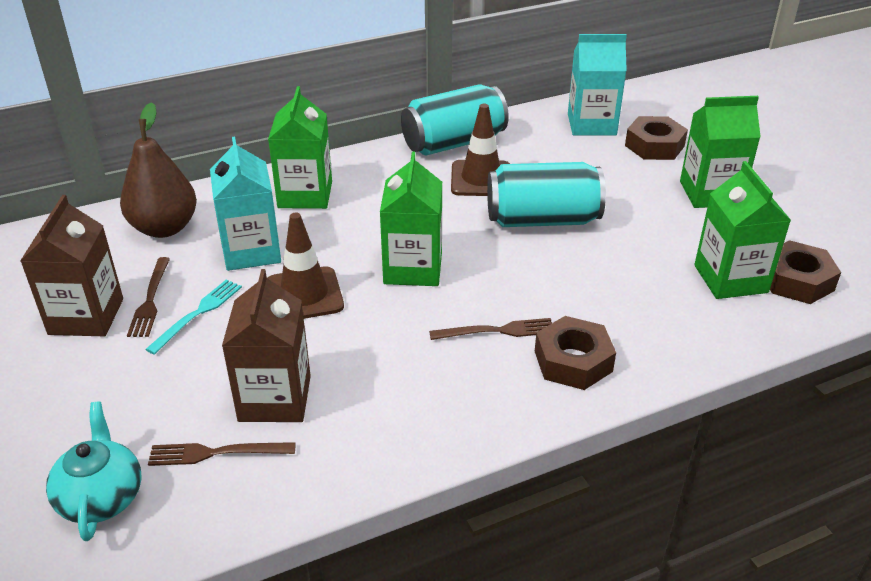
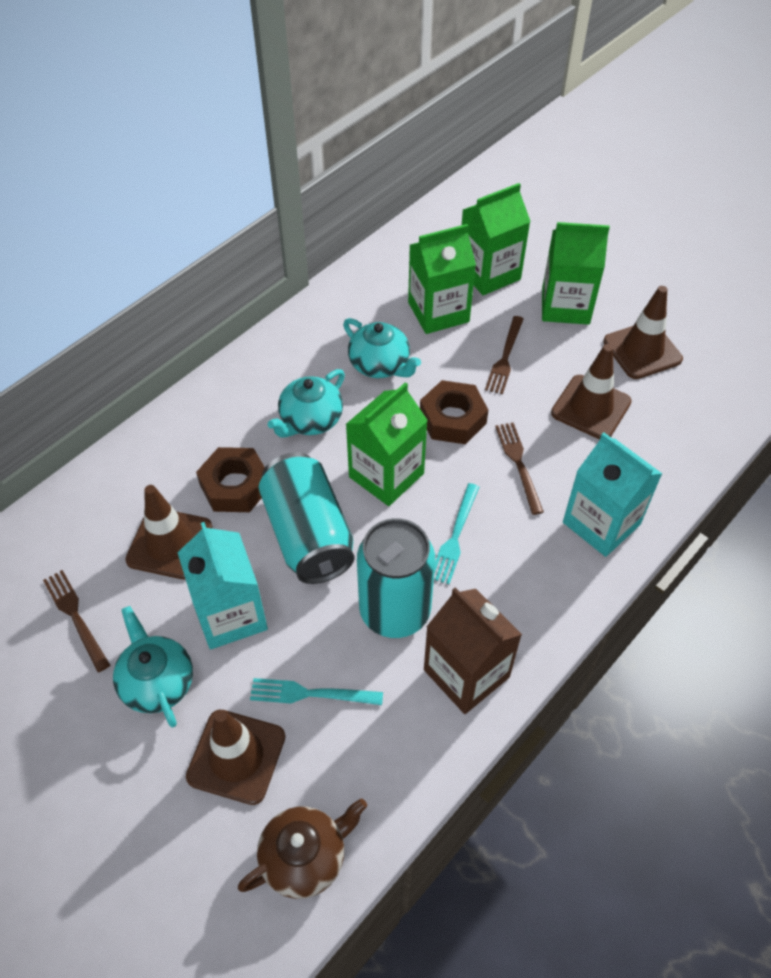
brown carton: [20,195,123,336] [222,269,311,422] = 2 -> [424,588,522,714] = 1
brown nut: [535,316,616,390] [625,116,688,160] [770,240,841,304] = 3 -> [196,447,265,512] [420,380,488,444] = 2
brown pear: [120,102,197,238] = 1 -> none = 0
brown teapot: none = 0 -> [238,798,367,899] = 1
brown traffic cone: [267,213,344,319] [451,104,510,196] = 2 -> [125,485,213,579] [186,709,285,805] [551,344,632,439] [604,286,683,379] = 4
turquoise fork: [145,280,242,355] = 1 -> [250,678,383,705] [434,483,479,584] = 2
turquoise teapot: [46,402,142,541] = 1 -> [113,606,193,727] [268,369,345,438] [343,318,421,378] = 3

